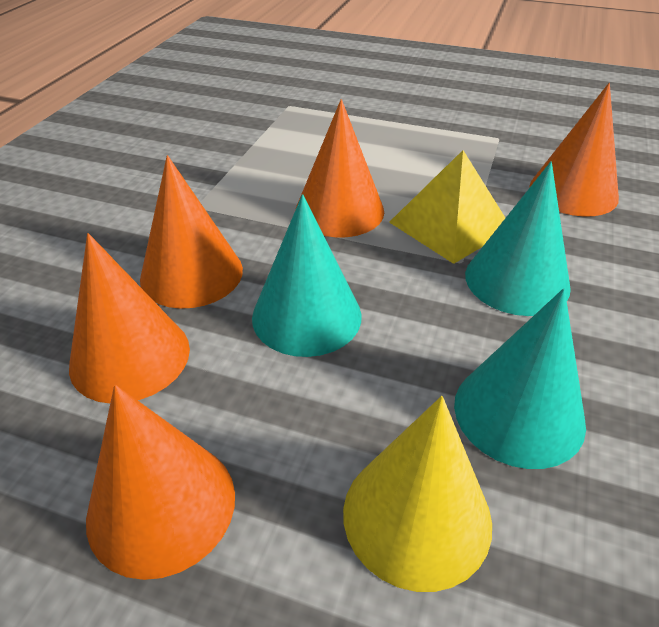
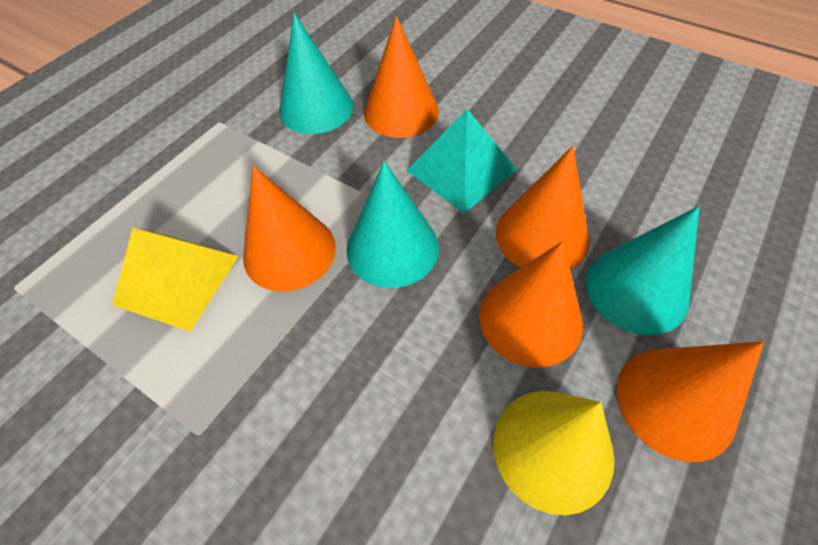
turquoise pyramid: none = 0 -> [407,109,517,213] = 1

